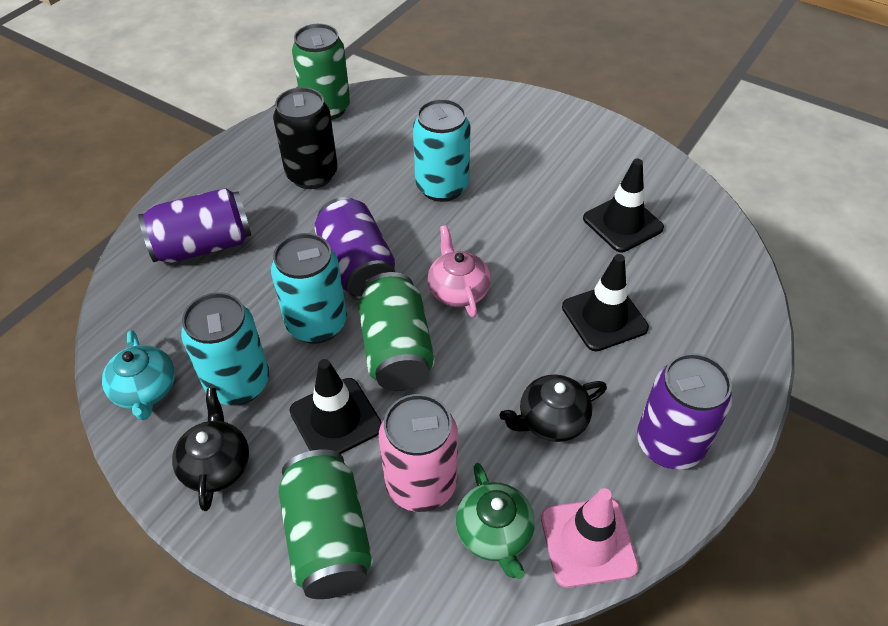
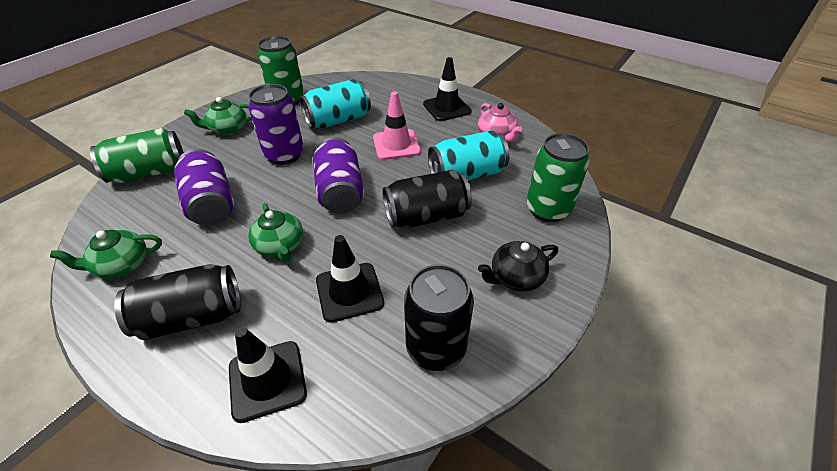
black can: [273,87,338,189] = 1 -> [114,264,241,340] [383,170,472,229] [404,264,474,371] = 3
black teapot: [172,388,249,511] [500,375,607,442] = 2 -> [478,241,558,292] = 1
green teapot: [456,463,535,579] = 1 -> [50,230,162,279] [184,97,252,135] [248,203,303,262] = 3
pink can: [379,394,458,512] = 1 -> none = 0
turquoise can: [181,292,269,406] [271,233,347,344] [413,99,471,202] = 3 -> [300,79,371,129] [428,130,510,180] = 2
turquoise teapot: [102,330,175,420] = 1 -> none = 0

